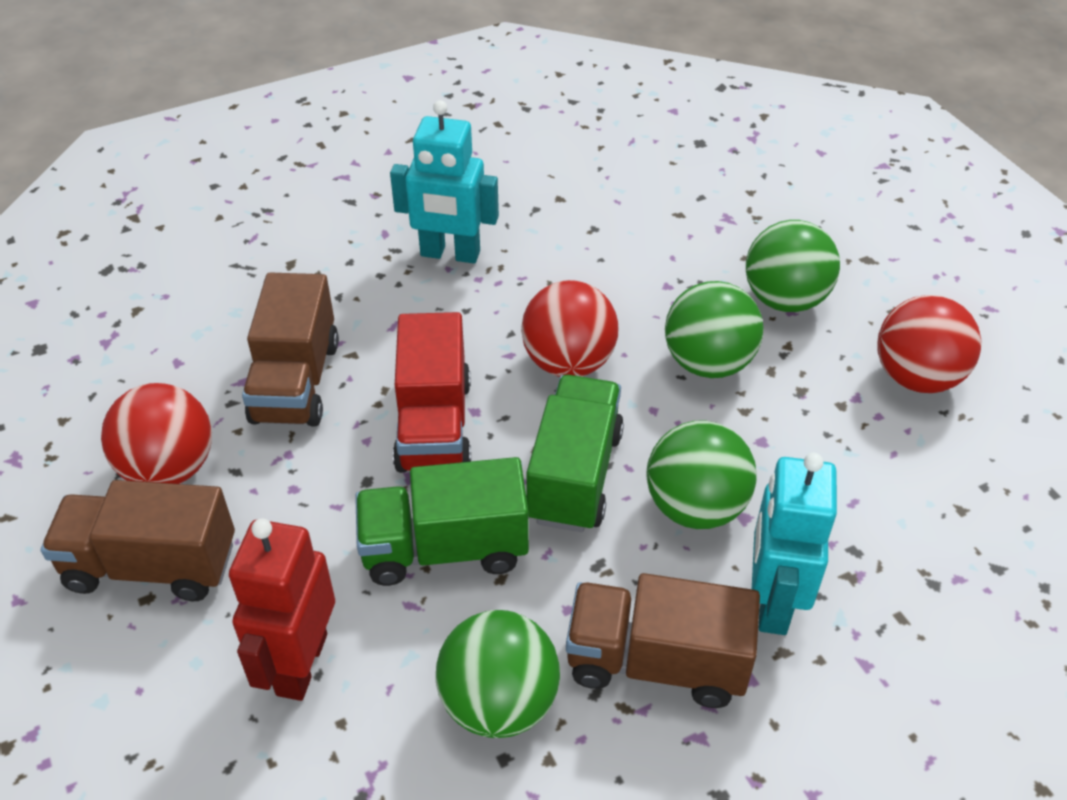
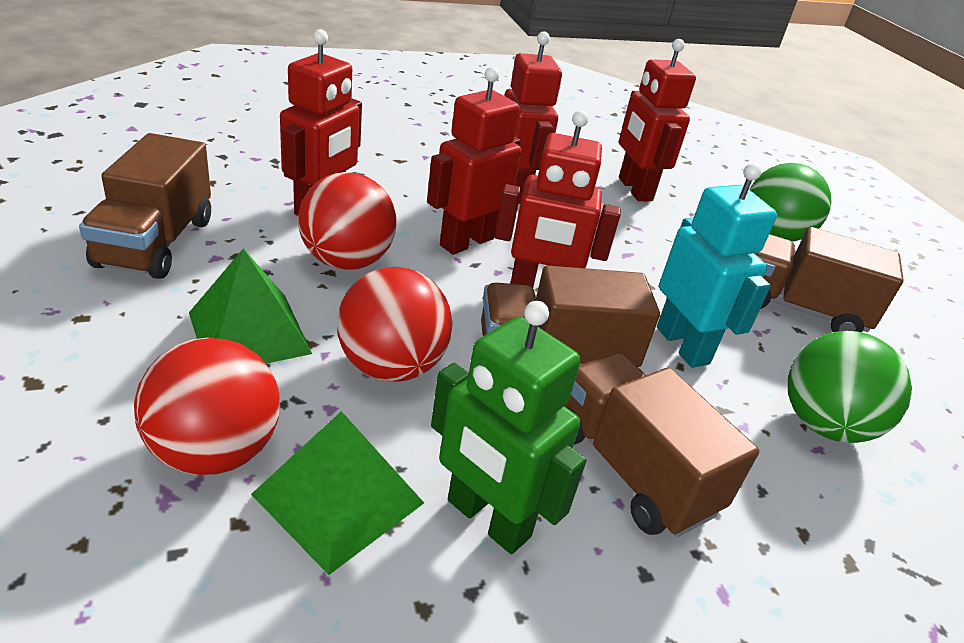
brown truck: [41,480,235,601] [242,272,339,427] [566,573,760,708] = 3 -> [79,133,211,279] [481,265,660,367] [565,353,759,537] [755,227,904,332] = 4
green ball: [436,610,560,738] [647,421,757,529] [665,281,763,378] [746,220,840,312] = 4 -> [750,163,831,242] [788,331,912,443] = 2
green pyramid: none = 0 -> [189,248,312,364] [251,411,424,575] = 2
green robot: none = 0 -> [431,301,586,554] = 1
green truck: [355,457,529,586] [526,375,624,532] = 2 -> none = 0
red robot: [229,518,335,701] = 1 -> [280,29,362,216] [427,66,521,255] [495,110,621,288] [504,31,562,204] [619,39,696,201] = 5
red truck: [393,312,471,473] = 1 -> none = 0
turquoise robot: [390,100,499,263] [752,453,837,635] = 2 -> [657,163,777,368] = 1

